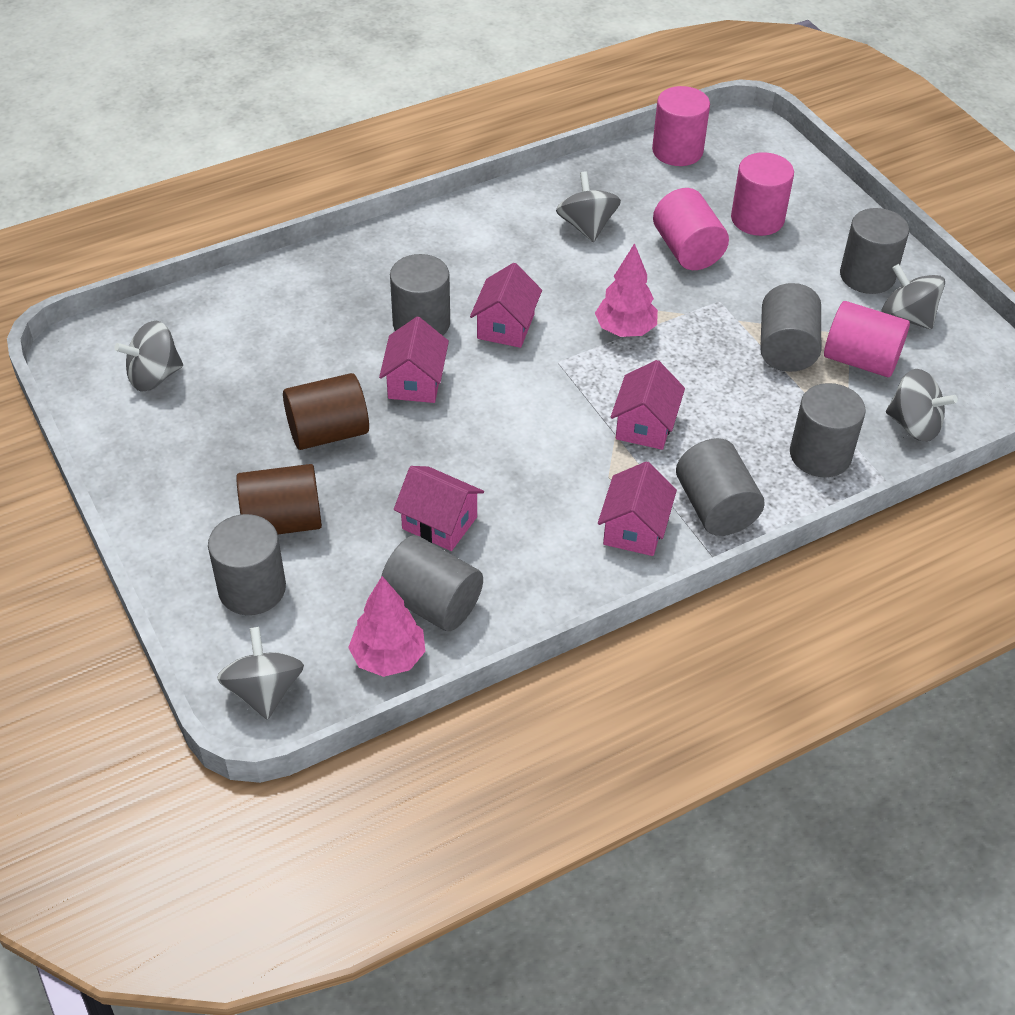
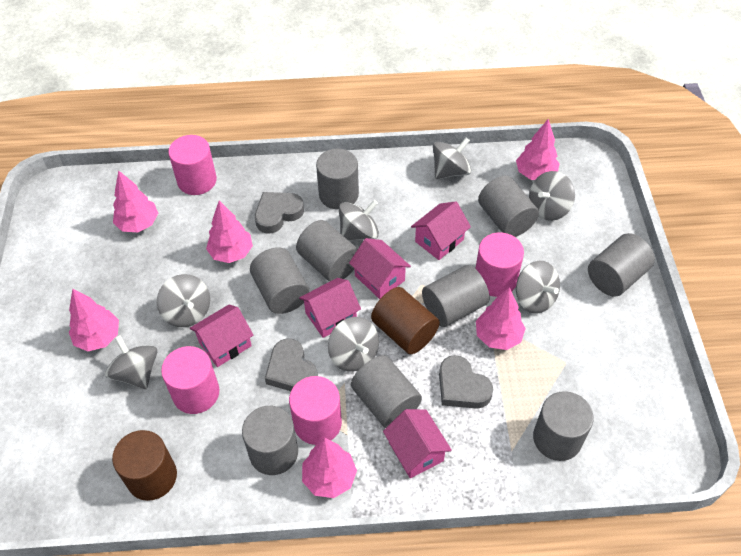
grey cylinder: [208,514,286,615] [381,535,483,631] [390,254,450,336] [676,438,765,536] [760,283,821,372] [790,383,866,477] [840,208,909,294] = 7 -> [242,406,298,475] [250,247,310,314] [296,220,358,282] [316,148,359,210] [351,355,422,428] [422,265,490,327] [478,176,539,237] [533,391,594,461] [588,233,655,297] = 9
grey heart: none = 0 -> [255,192,304,234] [265,339,318,391] [439,355,493,409] = 3
grey spinning top: [114,321,183,392] [217,627,304,720] [556,171,621,242] [882,264,945,329] [886,369,958,442] = 5 -> [105,335,157,389] [157,274,210,327] [328,317,379,372] [339,200,379,241] [433,138,471,179] [516,261,560,314] [529,171,575,221] = 7
pink tree: [348,576,426,677] [595,243,658,337] = 2 -> [69,289,119,351] [113,170,158,232] [206,201,253,263] [302,438,357,498] [476,287,526,350] [516,119,560,180] = 6

